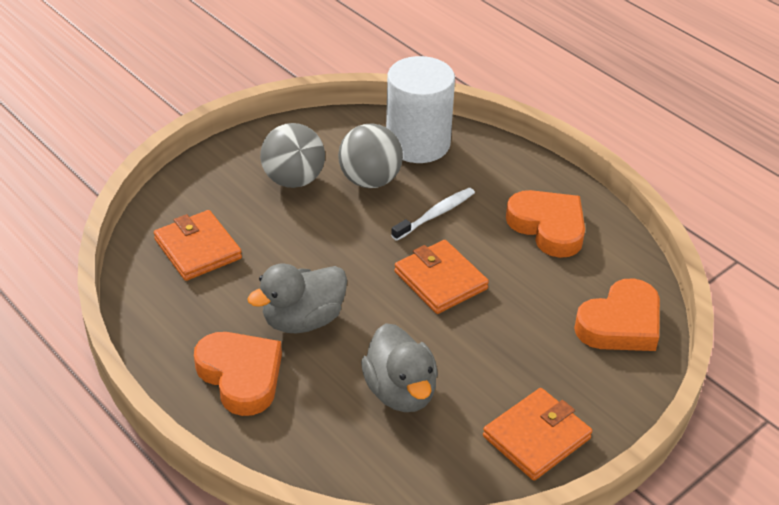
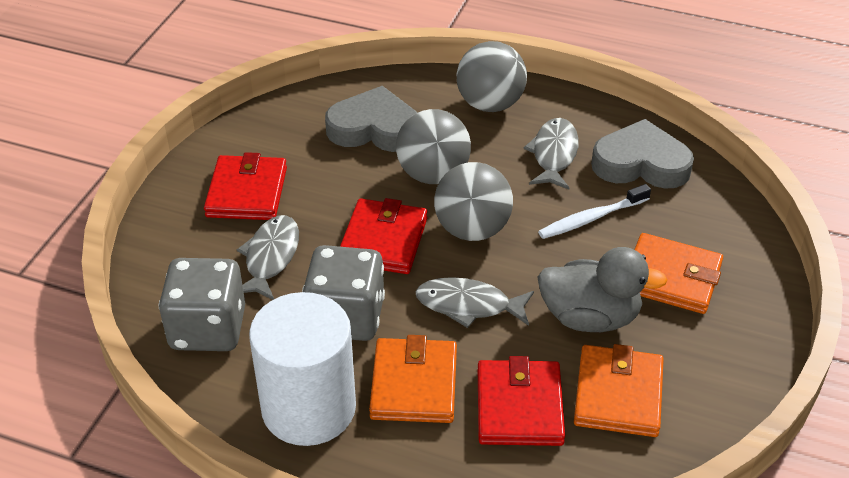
grey ball: [260,123,325,188] [338,124,403,188] = 2 -> [396,109,471,184] [434,162,513,241] [457,41,527,112] = 3
grey dice: none = 0 -> [159,258,245,351] [302,245,385,341] = 2
grey duck: [247,263,347,333] [361,323,438,412] = 2 -> [537,247,668,332] = 1
grey fish: none = 0 -> [237,215,299,300] [415,277,534,328] [523,118,579,189] = 3
grey heart: none = 0 -> [325,86,417,152] [591,119,694,189] = 2
orange heart: [194,332,282,416] [506,190,585,258] [574,278,660,351] = 3 -> none = 0
red wallet: none = 0 -> [204,152,287,220] [340,198,427,274] [478,356,565,446] = 3

